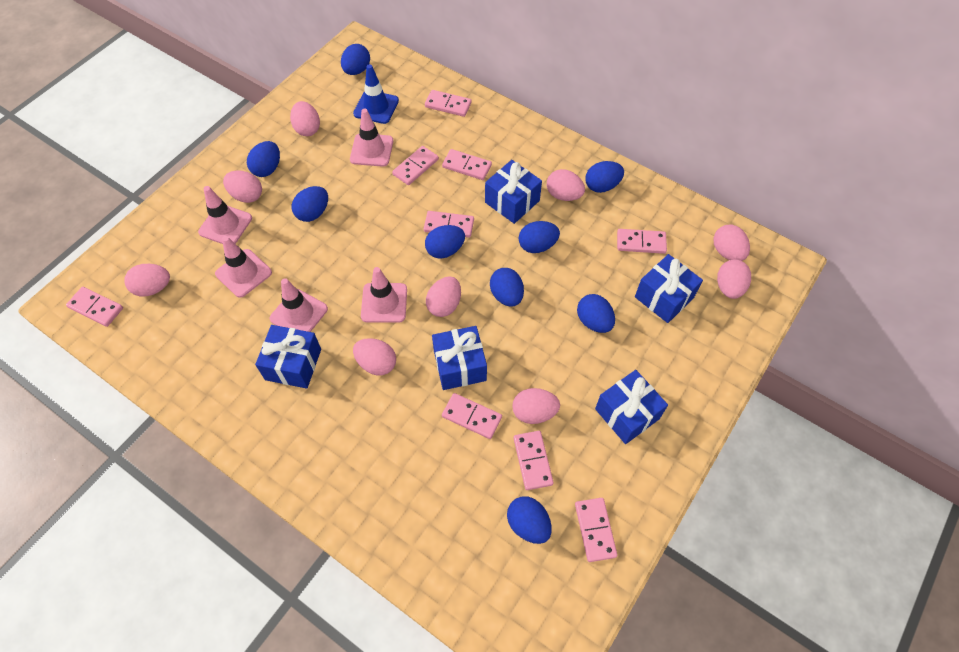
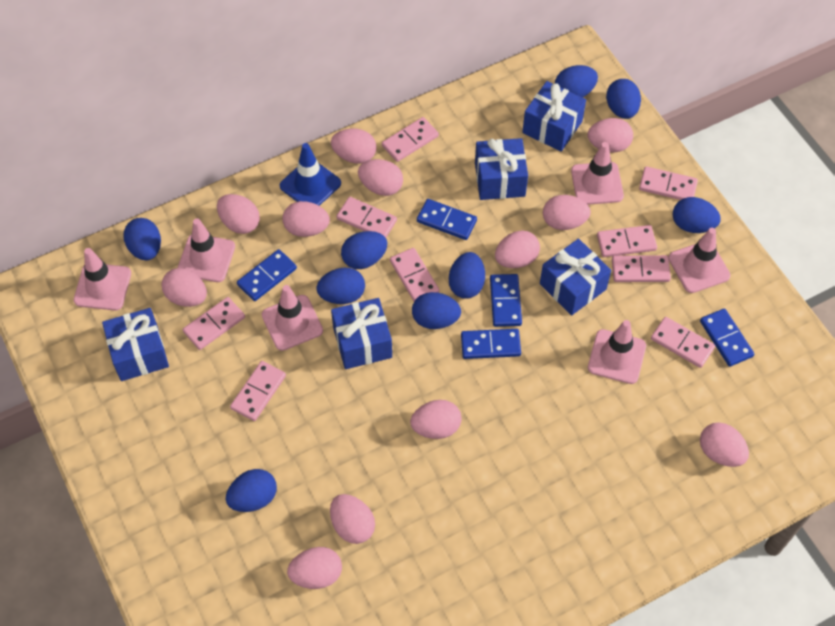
blue domino: none = 0 -> [237,249,297,301] [417,199,477,240] [461,329,521,359] [490,274,522,327] [700,308,754,367] = 5
pink egg: [124,264,170,296] [223,170,262,203] [290,101,320,136] [353,338,396,375] [426,277,461,317] [512,388,560,424] [547,169,585,201] [713,225,750,261] [717,259,751,299] = 9 -> [161,268,207,307] [217,194,260,234] [282,201,330,237] [287,547,342,589] [330,494,375,544] [331,128,376,164] [358,159,403,196] [410,400,462,439] [495,230,540,268] [543,195,591,230] [587,118,633,152] [700,422,749,467] = 12
pink traffic cone: [198,186,252,244] [215,236,272,298] [270,278,328,332] [350,108,393,167] [361,267,407,323] = 5 -> [74,248,131,311] [178,218,235,282] [262,285,323,351] [571,142,624,205] [588,320,646,384] [669,228,730,293] = 6

